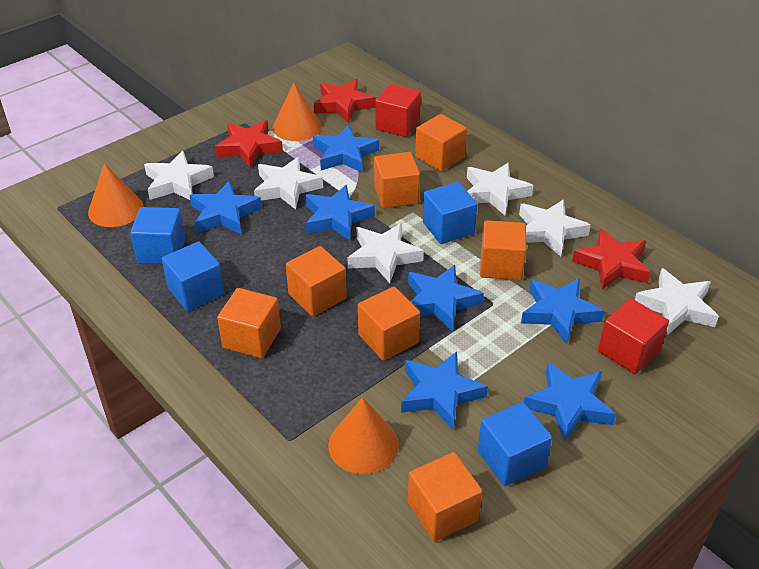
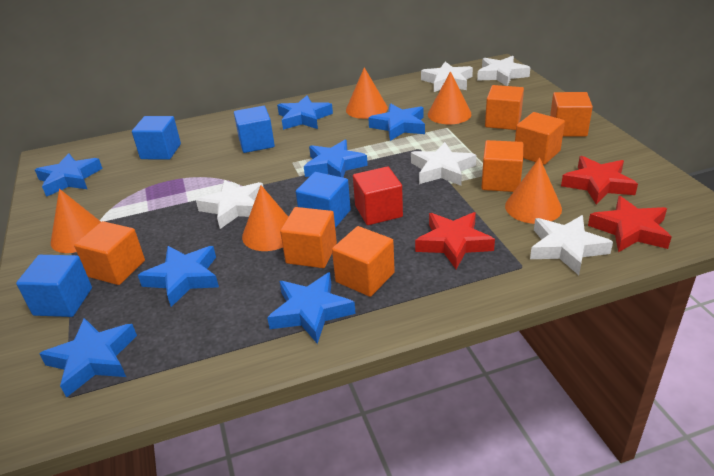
orange cone: [88,163,144,227] [273,83,321,141] [328,397,399,474] = 3 -> [51,189,101,253] [242,185,288,251] [346,67,388,119] [428,71,471,124] [505,157,562,224] = 5
red cube: [376,84,421,137] [598,298,669,374] = 2 -> [353,166,403,225] = 1
white star: [144,151,214,200] [254,157,323,210] [348,223,424,283] [467,163,534,215] [519,199,591,257] [635,268,719,334] = 6 -> [196,180,264,229] [411,142,476,186] [421,61,473,92] [477,56,531,86] [530,215,613,275] = 5

